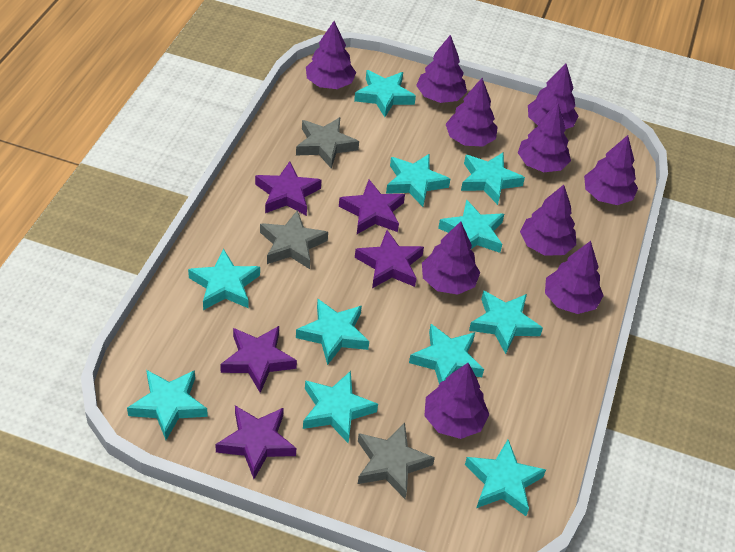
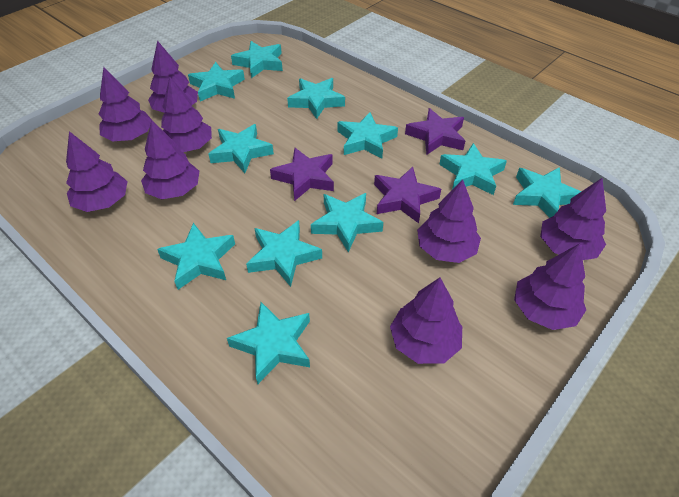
grey star: [260,210,328,269] [296,117,359,169] [358,423,435,499] = 3 -> none = 0
purple star: [215,406,296,479] [220,326,297,393] [255,161,321,216] [339,180,405,234] [355,230,424,288] = 5 -> [270,148,334,201] [374,167,441,223] [405,108,465,155] = 3
purple tree: [306,21,356,89] [416,35,467,103] [422,221,480,295] [424,363,489,439] [446,78,498,147] [518,103,571,172] [520,185,576,256] [528,63,578,129] [545,241,604,314] [584,135,638,205] = 10 -> [66,131,128,212] [99,67,151,142] [141,119,199,199] [148,40,198,113] [161,77,212,152] [390,278,462,364] [417,180,481,263] [514,243,586,330] [540,178,606,260] = 9

